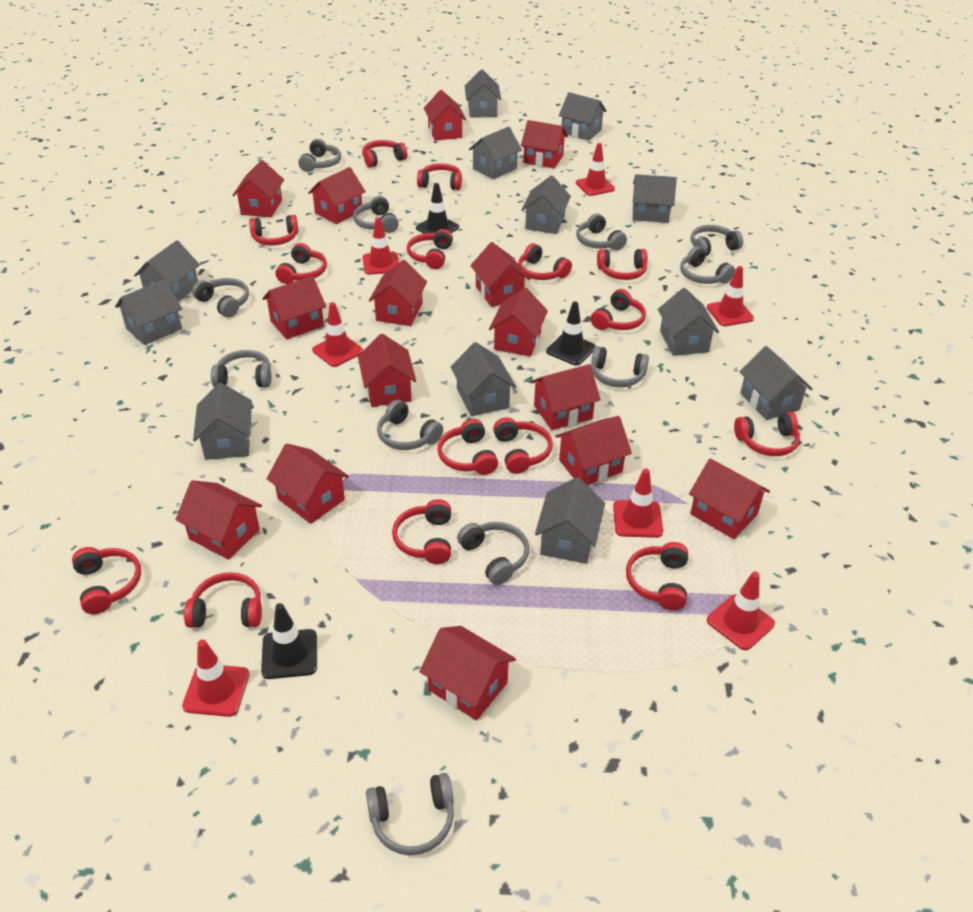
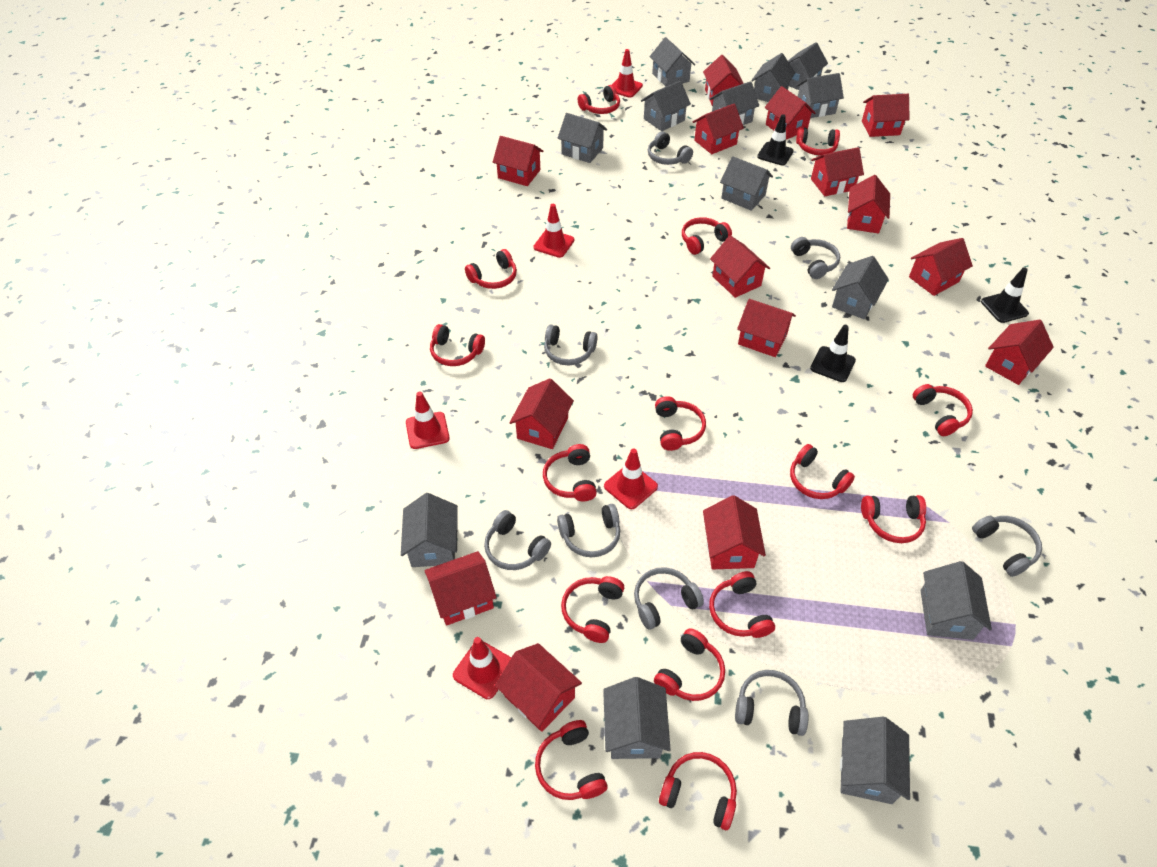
grey headphones: [192,278,249,318] [211,350,272,387] [298,139,341,172] [353,196,399,233] [366,773,454,855] [377,400,443,450] [457,522,529,585] [576,213,627,250] [591,346,649,387] [680,246,735,284] [691,225,743,256] = 11 -> [484,510,551,570] [544,324,598,365] [557,504,620,557] [634,567,704,630] [648,131,693,165] [735,670,809,736] [791,237,840,279] [972,516,1042,577] = 8
grey house: [115,279,182,345] [134,240,200,302] [193,383,252,460] [451,342,516,416] [465,69,501,118] [469,127,522,179] [521,175,571,234] [535,477,605,564] [559,92,607,141] [633,174,677,223] [658,288,719,356] [739,346,812,420] = 12 -> [401,493,458,567] [558,113,607,163] [603,677,671,759] [641,81,691,131] [650,37,695,87] [710,81,759,125] [720,156,773,211] [751,53,795,102] [788,42,828,90] [796,73,844,118] [832,256,889,319] [840,717,910,804] [921,561,992,640] = 13
red traffic cone: [182,639,250,717] [312,302,363,367] [363,217,399,275] [576,143,615,196] [613,469,663,538] [707,266,754,326] [707,571,775,650] = 7 -> [406,391,450,449] [453,637,511,699] [533,204,574,258] [604,448,658,509] [612,49,643,98] = 5

